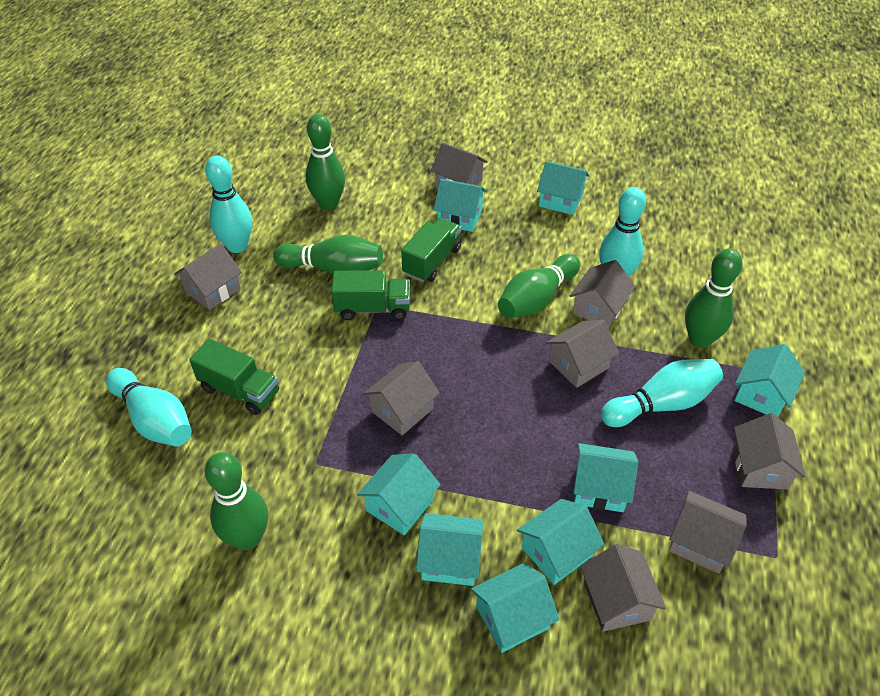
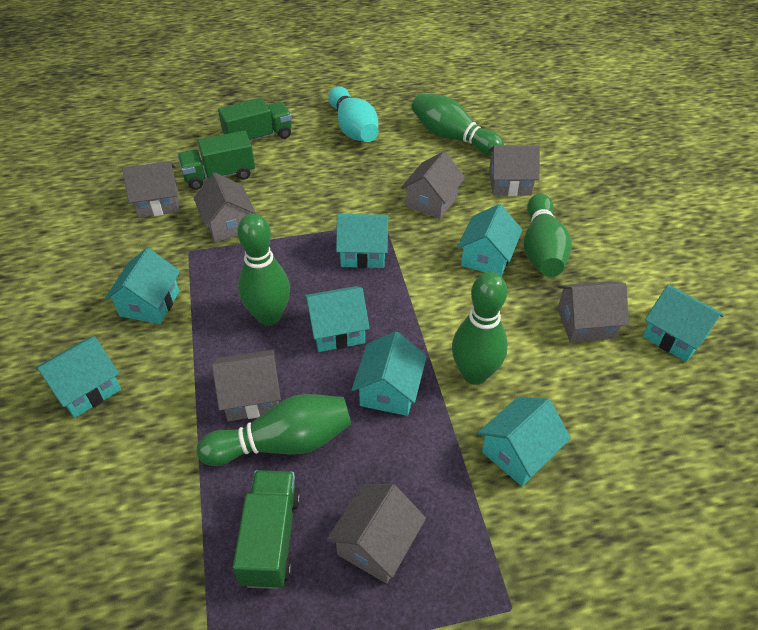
grey house: [174,244,242,310] [363,361,440,435] [431,143,488,188] [546,320,619,388] [570,260,635,329] [580,544,666,632] [669,491,747,574] [733,413,806,490] = 8 -> [122,161,179,218] [194,173,256,242] [212,350,281,421] [327,484,426,584] [401,151,465,219] [488,145,540,196] [557,281,629,343] = 7
turquoise bowling pin: [106,368,192,446] [205,156,252,253] [599,187,646,277] [601,359,723,427] = 4 -> [328,86,378,142] = 1

